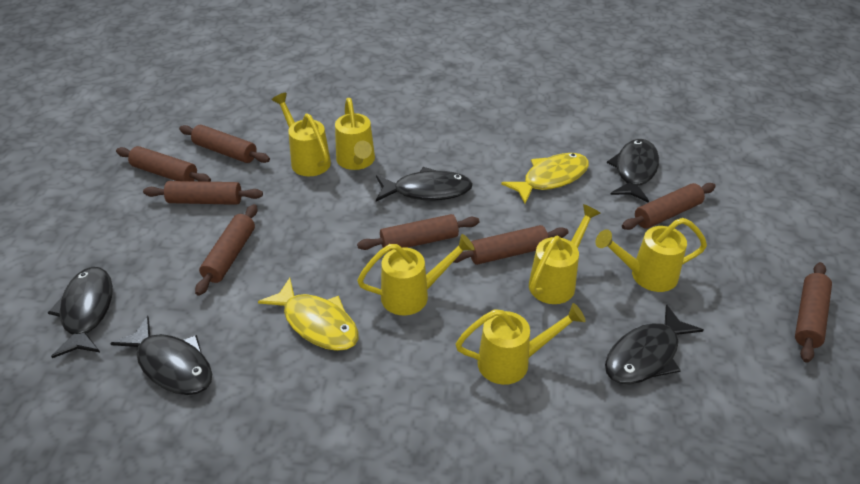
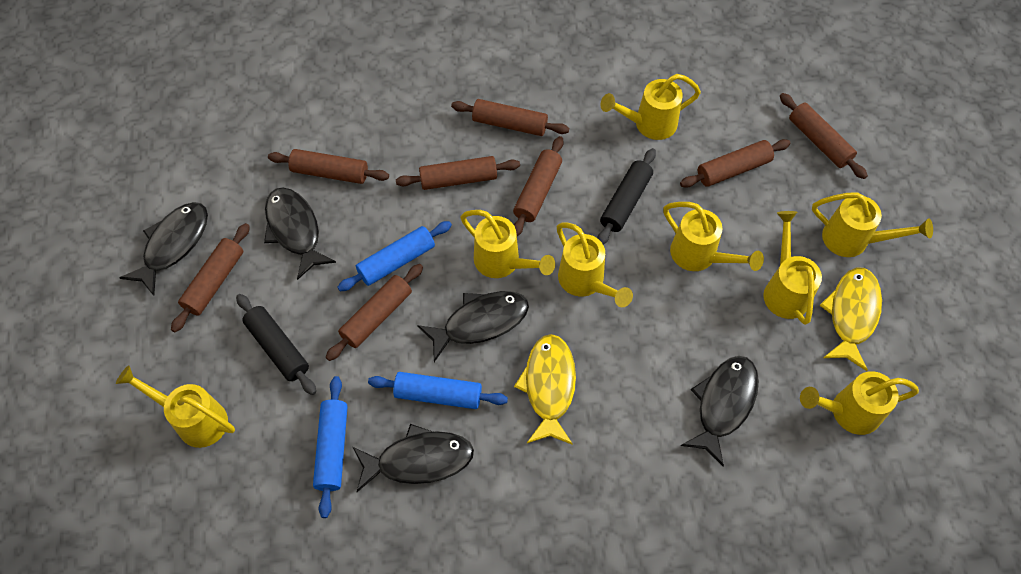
black rolling pin: none = 0 -> [236,294,316,395] [597,148,656,244] = 2
blue rolling pin: none = 0 -> [313,376,348,518] [337,221,452,291] [368,372,508,409] = 3
yellow watering can: [272,93,331,176] [335,98,375,170] [357,234,475,315] [455,303,586,385] [529,204,601,304] [596,218,707,292] = 6 -> [116,365,235,448] [460,210,555,278] [557,222,633,307] [600,74,701,140] [663,202,764,271] [763,211,822,325] [800,371,919,435] [812,192,933,257] = 8

